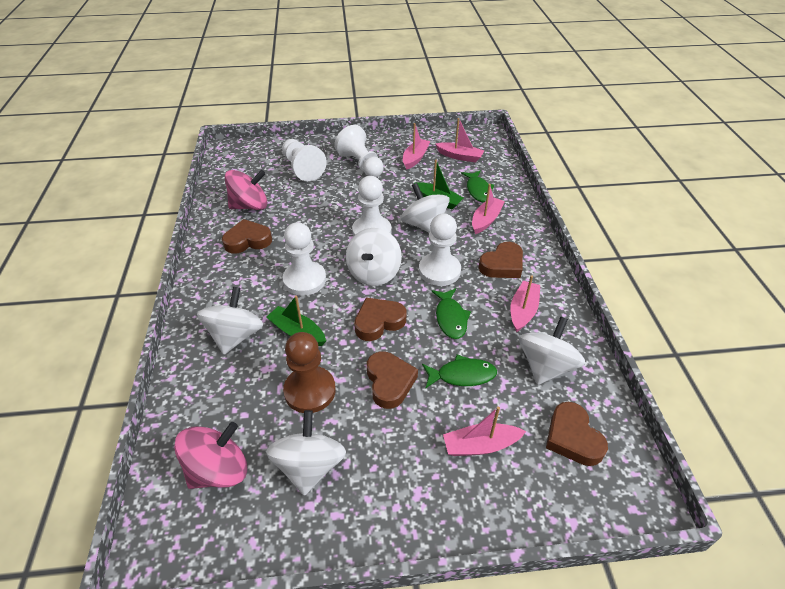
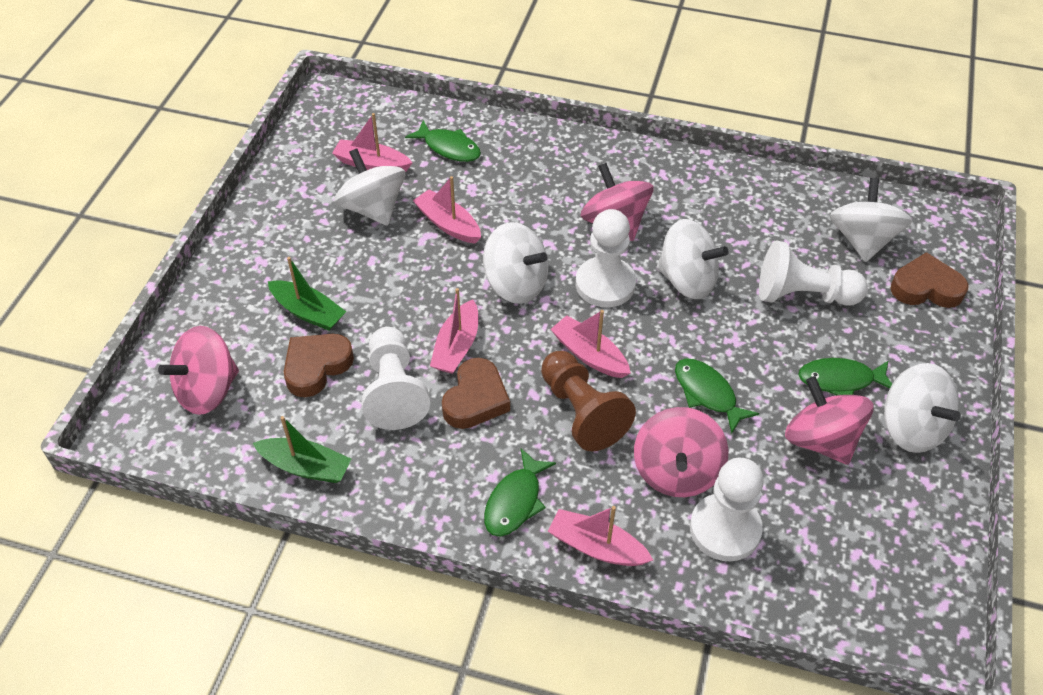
brown heart: [222,219,272,254] [354,297,407,341] [367,351,418,409] [479,242,523,278] [546,402,608,466] = 5 -> [284,334,354,397] [442,358,510,429] [890,252,969,308] = 3
green fish: [422,354,497,388] [431,288,471,339] [461,170,494,202] = 3 -> [405,120,481,162] [484,448,556,537] [675,358,759,434] [798,358,892,395] = 4
pink spinning top: [174,422,247,489] [225,170,268,210] = 2 -> [158,326,239,415] [581,163,654,241] [634,407,729,497] [785,376,873,465] = 4
white pawn: [282,139,327,181] [283,222,326,296] [334,125,384,177] [352,176,391,236] [419,214,461,286] = 5 -> [361,327,430,430] [576,209,636,307] [690,458,764,561] [759,240,868,306] = 4

